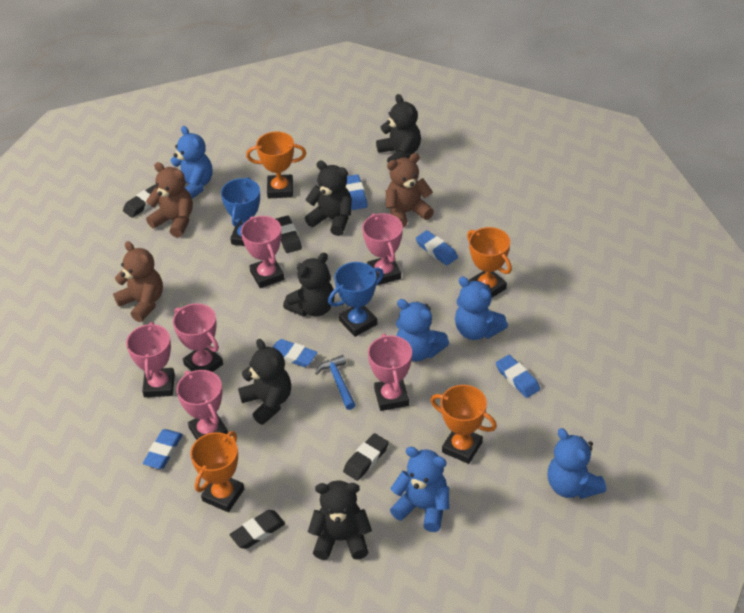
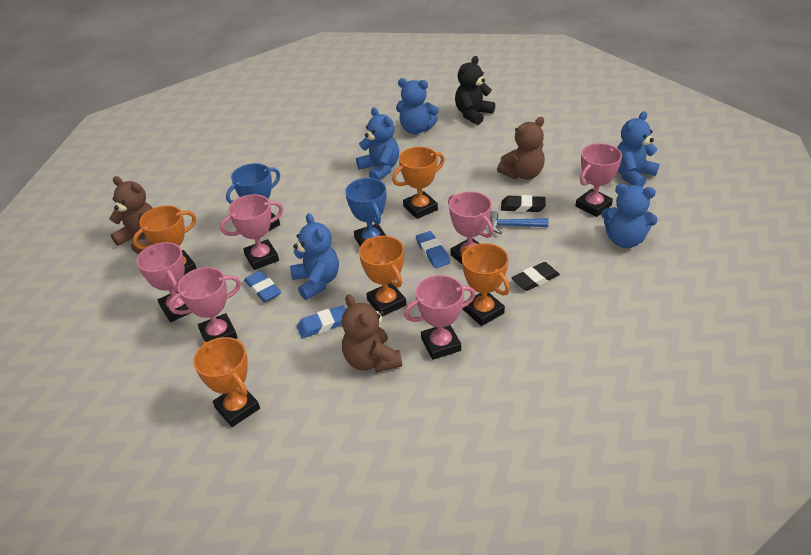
black eraser: [123,185,156,218] [230,510,285,549] [276,216,302,253] [343,433,389,481] = 4 -> [501,195,546,212] [511,262,560,291] = 2
black teddy bear: [238,339,291,425] [283,252,334,317] [305,160,352,236] [308,480,372,560] [376,94,421,163] = 5 -> [455,56,495,125] = 1
blue eraser: [143,429,183,469] [273,339,318,367] [345,174,367,210] [416,230,458,266] [496,355,540,398] = 5 -> [244,271,281,302] [297,305,346,338] [416,231,450,268] = 3
orange trophy: [190,431,244,512] [246,132,306,199] [430,385,497,464] [467,227,512,298] = 4 -> [133,205,197,275] [193,337,260,427] [359,236,406,317] [392,147,445,219] [461,243,510,326] = 5

